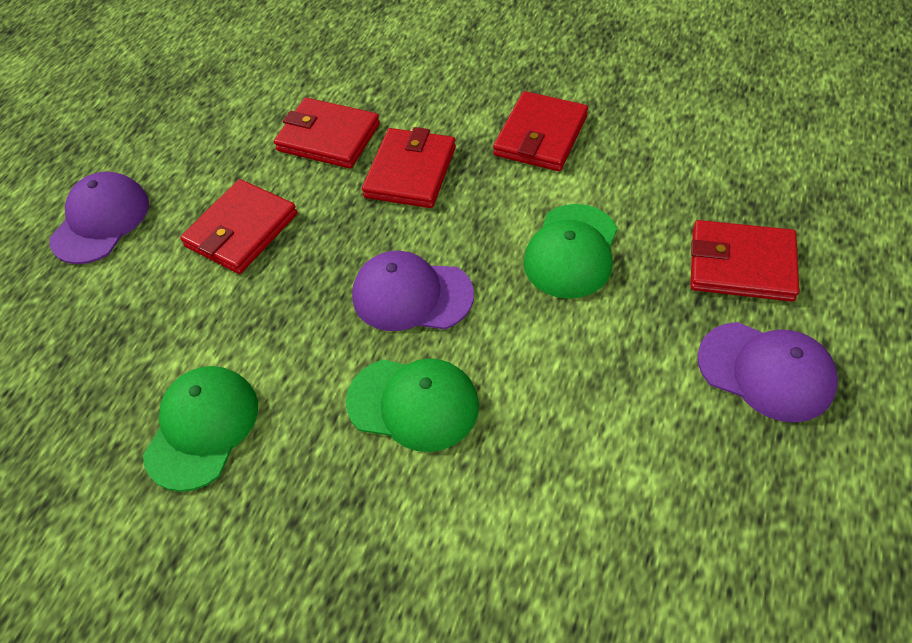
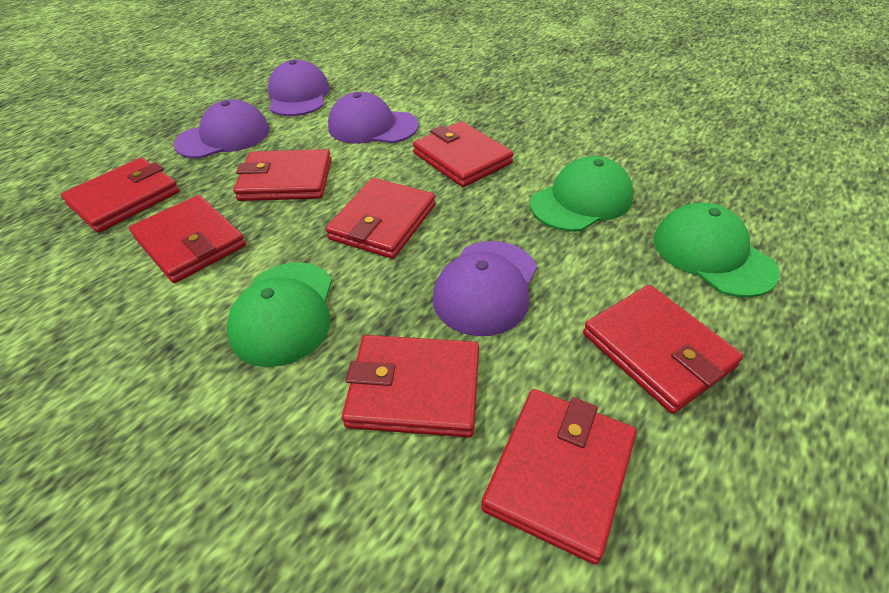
purple cap: [49,171,149,264] [352,251,474,331] [697,322,838,422] = 3 -> [174,99,270,159] [268,60,330,116] [328,92,419,144] [433,241,537,336] = 4
red wallet: [180,179,297,274] [274,98,380,169] [362,127,456,208] [493,91,588,171] [691,220,799,302] = 5 -> [61,157,180,233] [129,195,246,283] [233,149,331,201] [325,178,435,259] [342,335,479,438] [413,121,513,187] [481,389,637,565] [583,285,743,414] = 8

